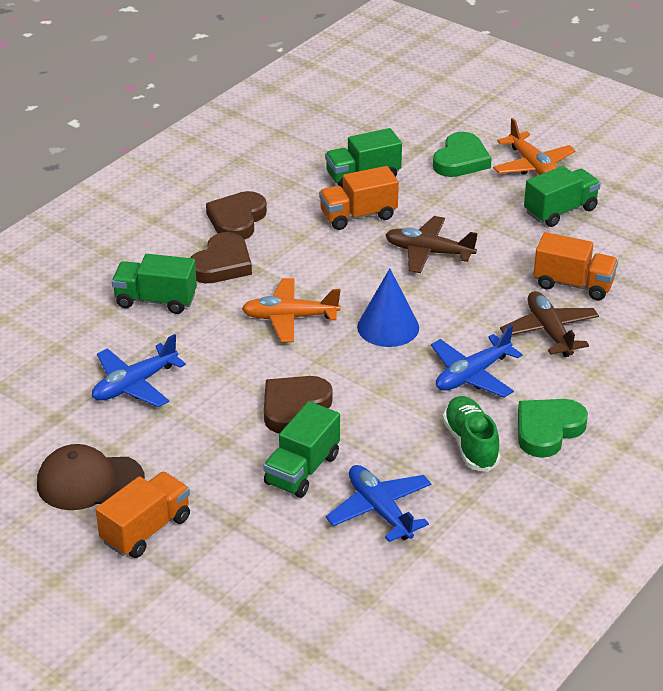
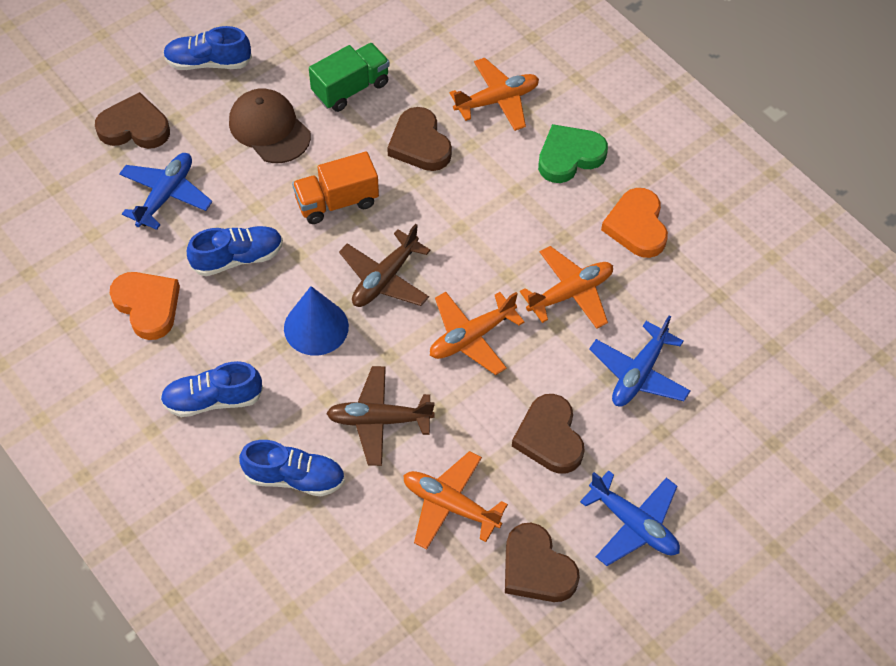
blue shoe: none = 0 -> [160,361,263,417] [163,26,252,70] [187,226,283,276] [239,440,345,496] = 4
brown heart: [190,232,252,283] [206,191,267,240] [264,376,333,434] = 3 -> [95,92,170,149] [387,107,452,171] [505,523,580,602] [512,394,584,474] = 4
green heart: [433,132,492,177] [518,399,588,458] = 2 -> [538,124,608,183] = 1
green shoe: [443,396,501,472] = 1 -> none = 0
green truck: [112,254,197,314] [263,401,340,498] [325,128,402,188] [524,166,601,227] = 4 -> [309,43,390,112] = 1
orange heart: none = 0 -> [110,272,180,340] [601,188,668,258] = 2
orange plane: [242,278,341,342] [493,118,576,175] = 2 -> [403,451,508,550] [430,292,525,375] [449,58,539,131] [520,246,613,329] = 4
orange truck: [96,472,190,558] [319,166,399,230] [534,232,618,300] = 3 -> [292,152,379,224] = 1

